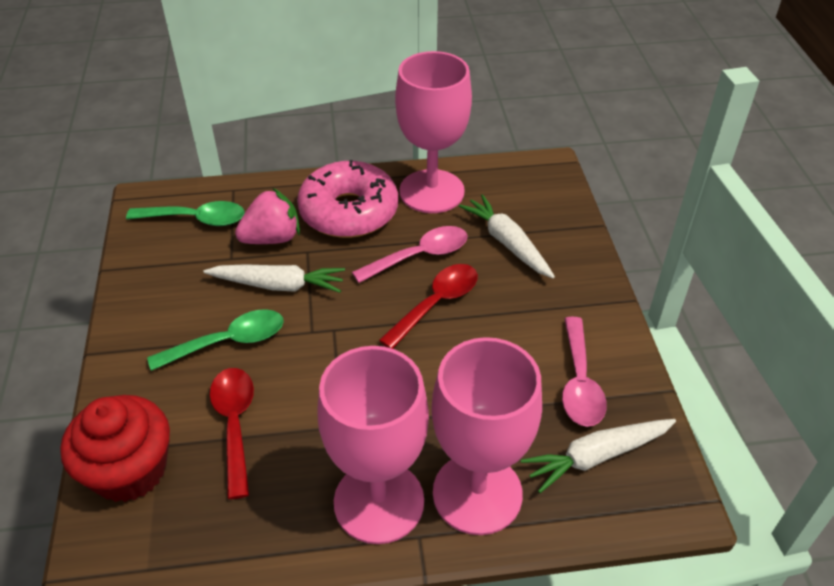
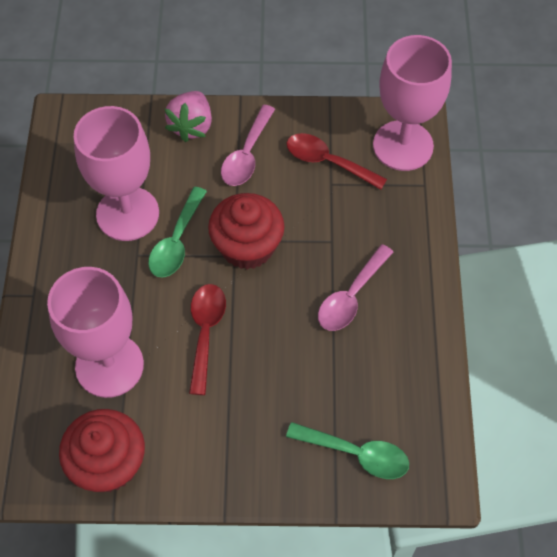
pink donut: [297,160,398,238] = 1 -> none = 0
red cupcake: [60,395,170,502] = 1 -> [59,409,145,492] [208,193,285,269] = 2
white carrot: [203,264,345,293] [459,194,555,278] [521,419,676,493] = 3 -> none = 0

